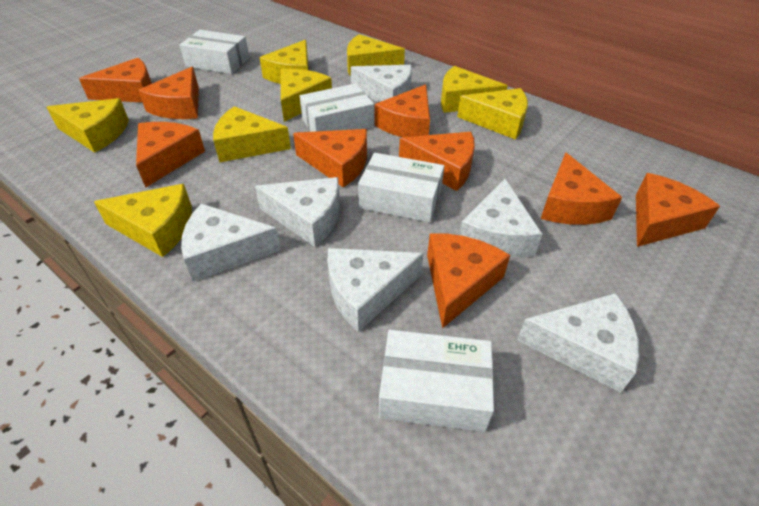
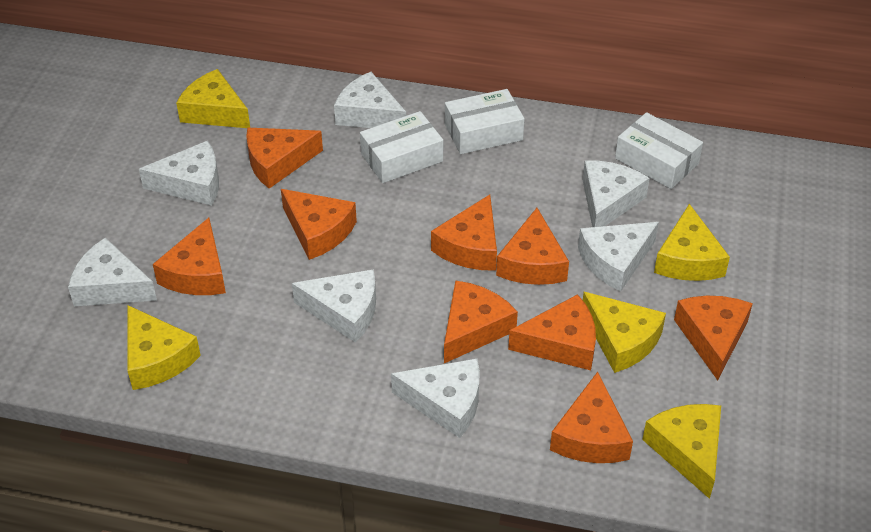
white box: [179,30,249,74] [300,83,374,132] [358,153,444,223] [379,330,494,432] = 4 -> [360,111,443,183] [445,89,525,154] [615,112,703,189] = 3
white cheese: [181,203,281,282] [255,177,340,247] [327,248,423,332] [351,65,412,102] [459,179,542,258] [517,293,639,393] = 6 -> [68,237,157,306] [139,141,219,206] [292,269,376,343] [334,72,406,128] [391,358,480,438] [578,222,659,292] [583,160,650,227] = 7
yellow cheese: [46,98,129,153] [94,184,192,257] [213,106,291,163] [259,40,309,84] [281,69,332,122] [347,34,405,76] [441,66,508,113] [457,88,528,140] = 8 -> [127,305,201,390] [176,69,250,128] [583,292,666,373] [642,404,721,499] [654,204,730,281] = 5

